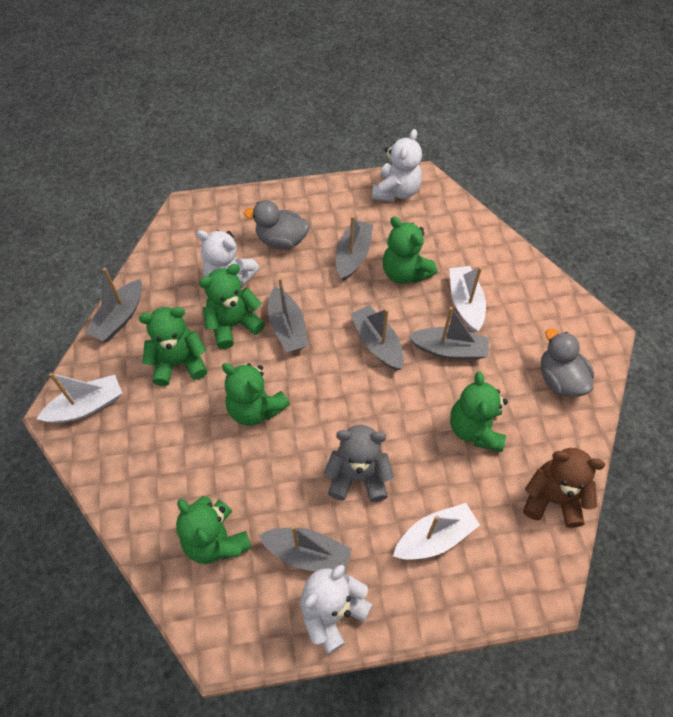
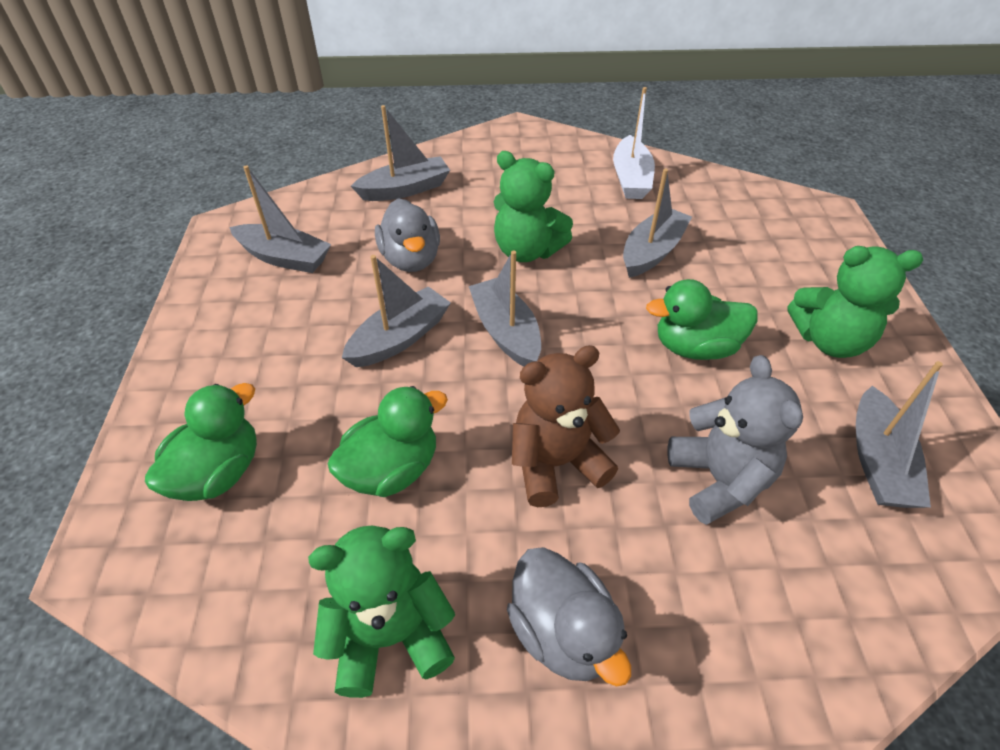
green duck: none = 0 -> [145,383,257,501] [328,386,448,497] [646,279,758,360] = 3
green teddy bear: [139,307,207,386] [176,496,252,564] [199,264,265,349] [222,363,290,426] [383,216,437,284] [450,372,508,452] = 6 -> [308,526,455,698] [494,151,573,262] [787,246,923,358] = 3
white boat: [37,373,122,423] [393,503,480,560] [449,266,486,332] = 3 -> [613,87,655,199] = 1
white teddy bear: [196,230,260,286] [300,565,373,654] [372,129,422,202] = 3 -> none = 0

